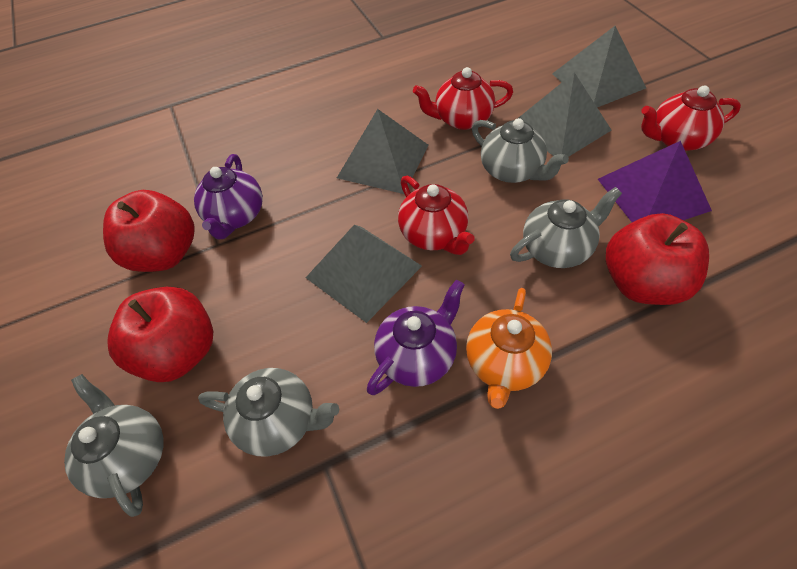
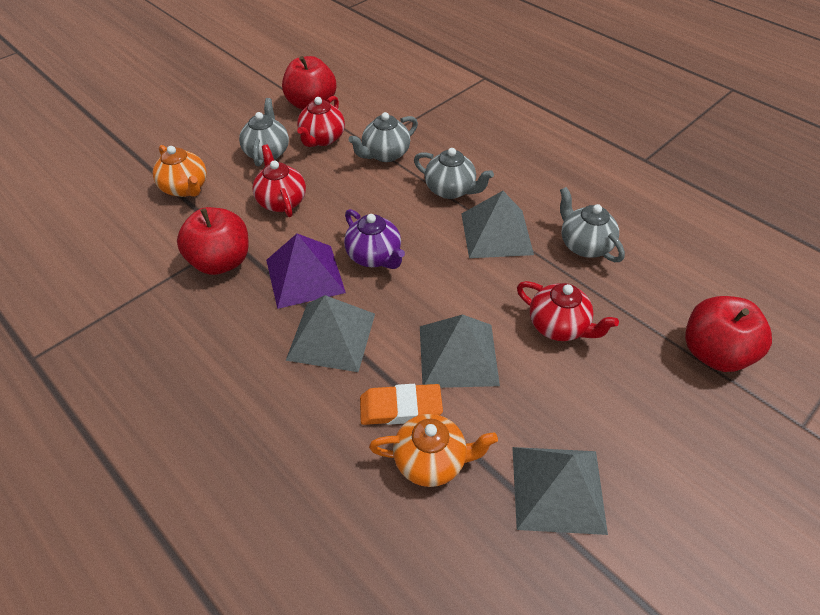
orange eraser: none = 0 -> [360,384,443,425] = 1
orange teapot: [466,288,552,409] = 1 -> [153,145,207,197] [369,414,498,487] = 2
purple teapot: [194,154,263,239] [367,280,465,395] = 2 -> [344,209,405,269] = 1

